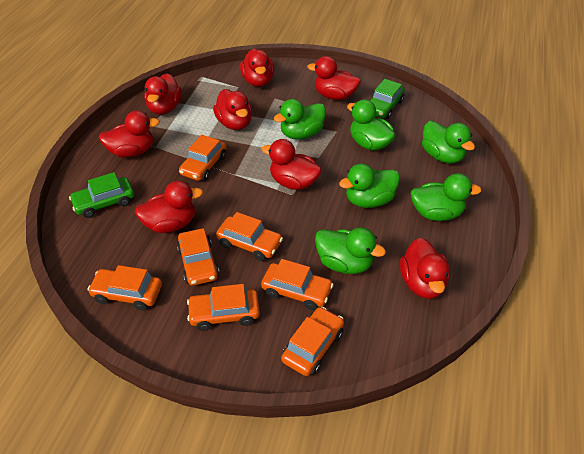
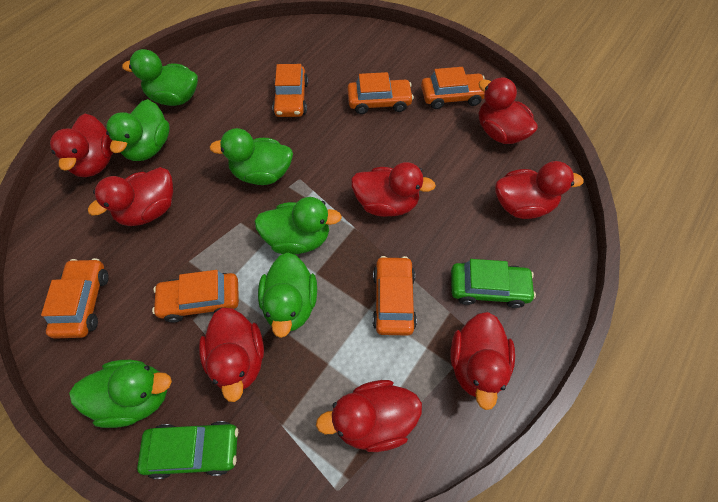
orange car: [88,265,162,310] [177,228,219,286] [179,135,227,181] [187,284,260,331] [216,212,283,261] [261,259,334,310] [281,307,344,376] = 7 -> [41,258,109,338] [152,270,239,323] [272,64,308,117] [347,72,414,114] [373,256,417,336] [421,67,485,109] = 6

